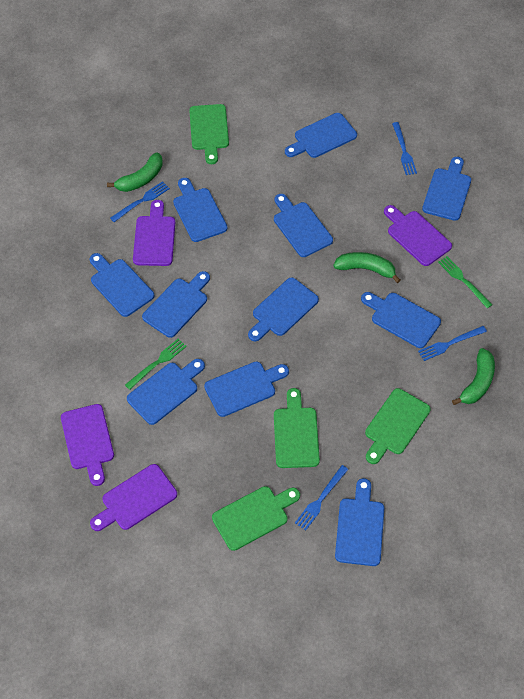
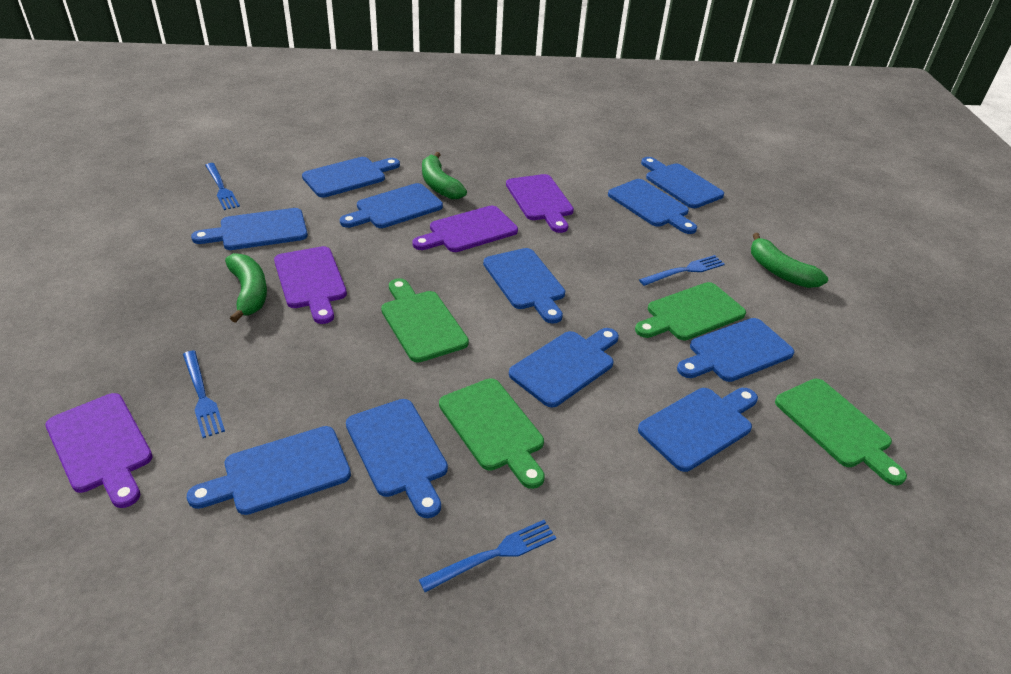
green fork: [125,339,187,390] [438,256,492,308] = 2 -> none = 0

